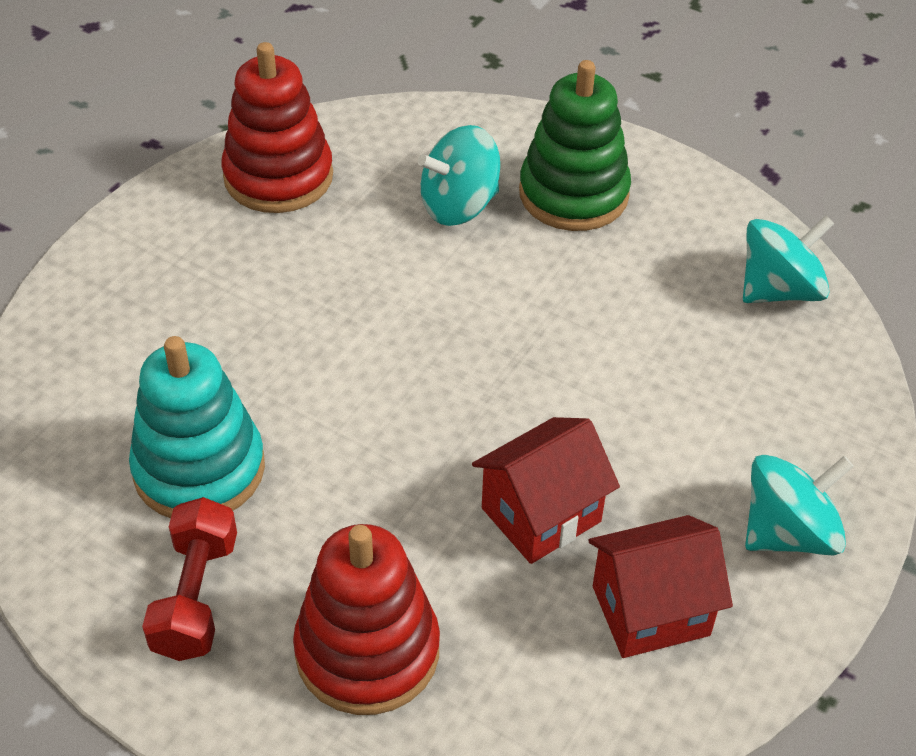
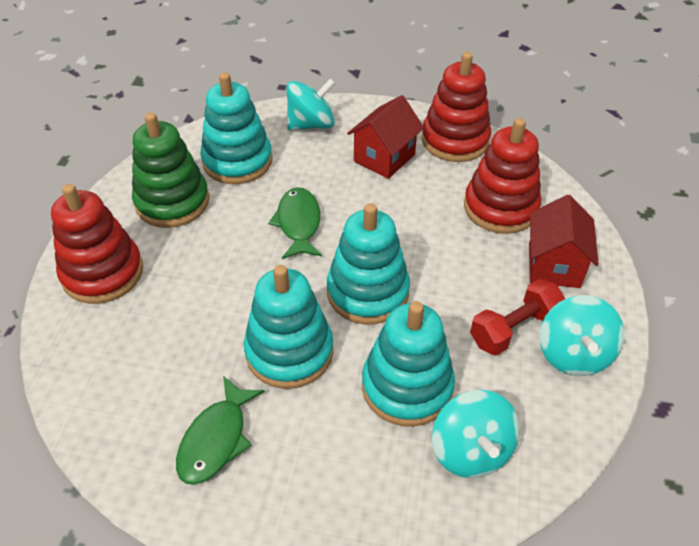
green fish: none = 0 -> [176,376,265,485] [268,187,322,259] = 2
red stacking toy: [221,42,333,213] [293,524,440,715] = 2 -> [51,184,143,304] [421,52,491,162] [464,118,541,234] = 3
turquoise stacking toy: [129,336,265,518] = 1 -> [200,72,272,184] [244,265,333,389] [327,203,410,324] [362,301,455,427] = 4

